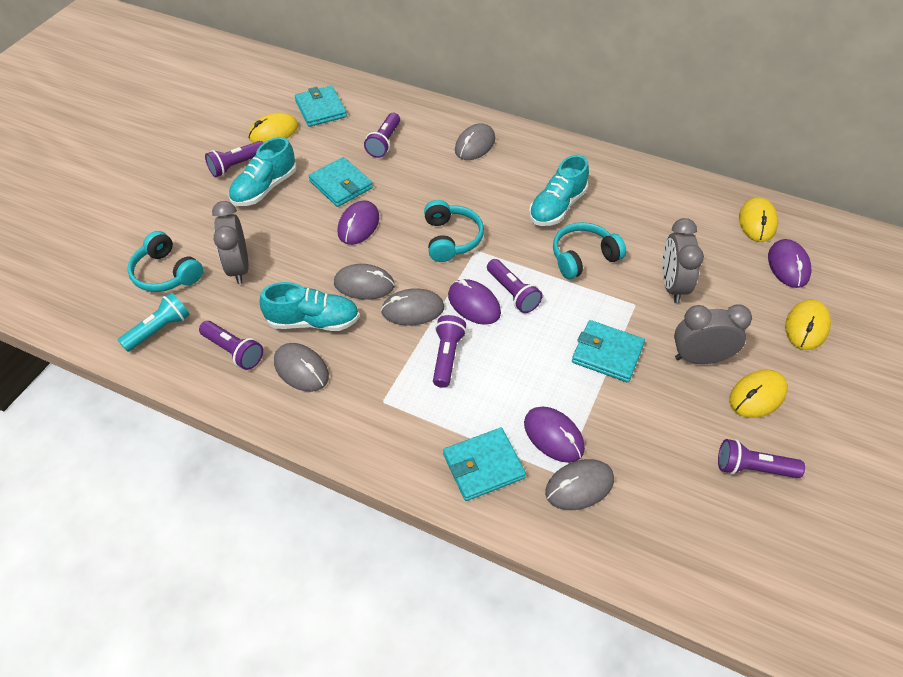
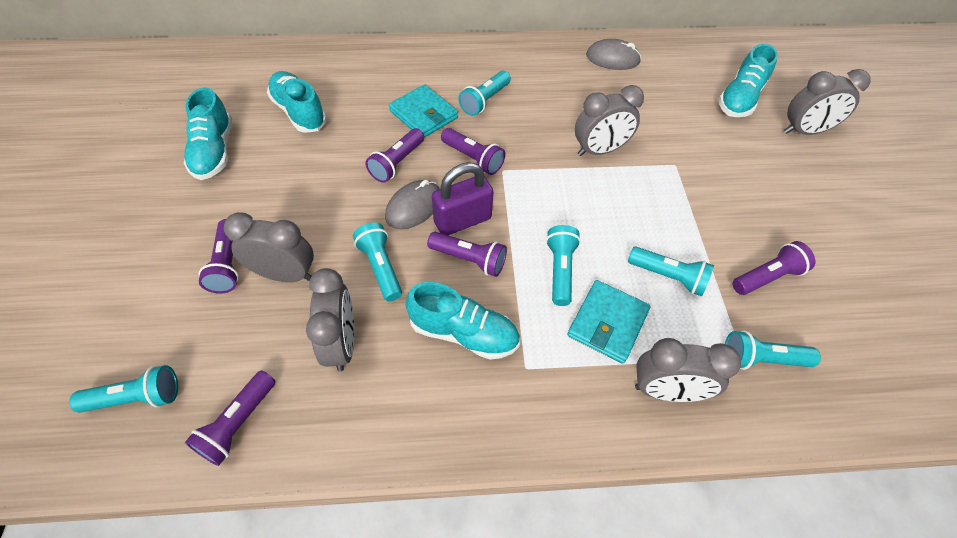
grey clock: [212,201,249,284] [662,218,704,303] [674,305,752,364] = 3 -> [224,212,314,282] [306,268,355,372] [575,85,644,156] [635,338,741,402] [784,69,871,135] = 5
grey mouse: [274,343,329,392] [334,264,395,300] [381,288,444,326] [455,123,495,160] [545,459,614,510] = 5 -> [385,180,439,229] [586,39,641,70] = 2
purple mouse: [338,201,379,245] [448,279,501,325] [524,407,585,463] [768,239,811,288] = 4 -> none = 0
purple padlock: none = 0 -> [432,162,493,235] = 1
turquoise flashlight: [118,292,190,352] = 1 -> [69,365,178,413] [353,223,402,301] [458,71,511,116] [546,225,581,306] [628,247,714,296] [725,331,821,370] = 6
turquoise headphones: [127,231,203,292] [424,200,484,262] [553,222,626,279] = 3 -> none = 0
turquoise shoe: [229,137,297,206] [259,282,359,331] [529,155,589,226] = 3 -> [184,87,232,180] [267,71,327,133] [406,282,520,360] [719,44,778,117] = 4
turquoise wallet: [295,86,347,127] [309,157,373,207] [443,428,526,501] [572,320,645,383] = 4 -> [389,84,458,138] [567,280,650,364] = 2
yellow mouse: [248,113,299,143] [729,369,788,418] [739,197,778,242] [785,299,831,350] = 4 -> none = 0

